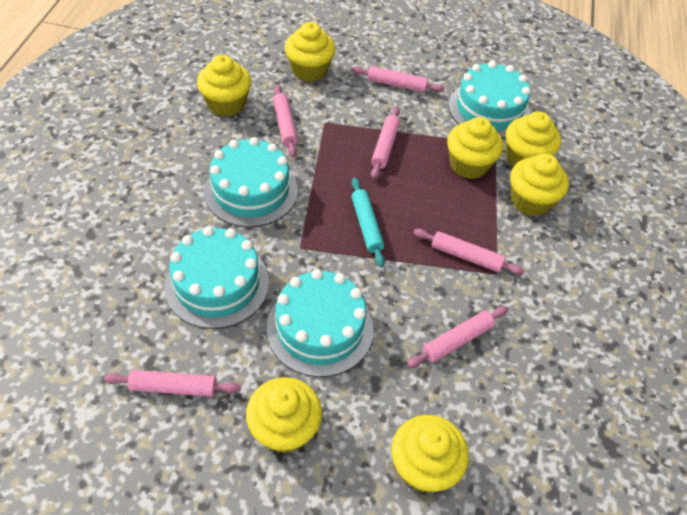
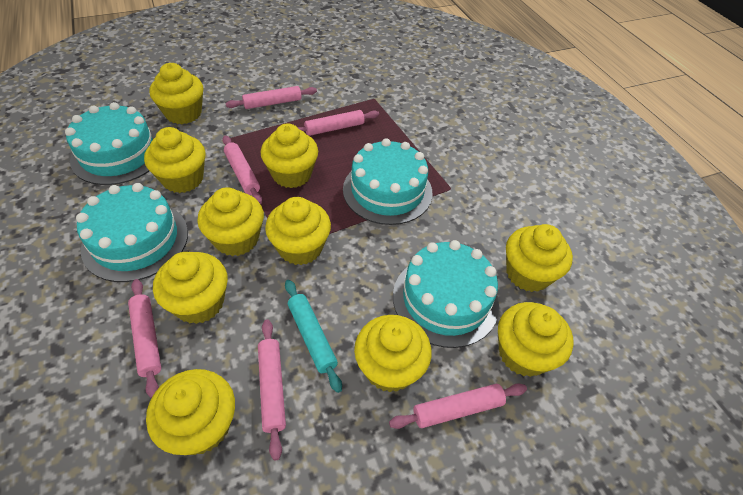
yellow cupcake: [197,55,251,117] [246,377,322,454] [285,22,335,82] [391,415,469,493] [447,117,503,179] [506,111,561,167] [510,154,569,216] = 7 -> [144,127,205,193] [146,369,235,455] [150,63,203,124] [153,252,228,324] [198,187,264,256] [261,123,318,188] [265,197,331,265] [354,315,432,392] [498,302,574,377] [506,224,573,292] = 10

